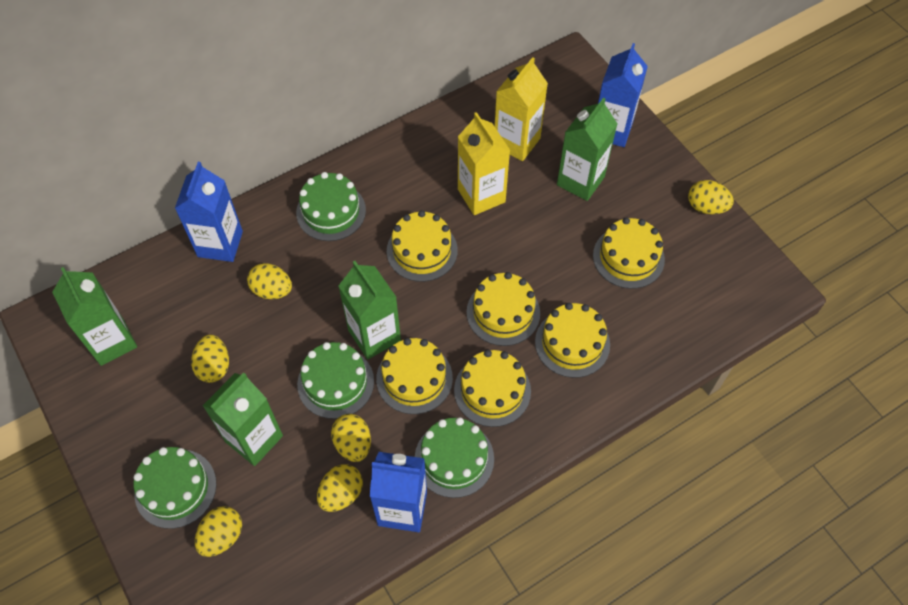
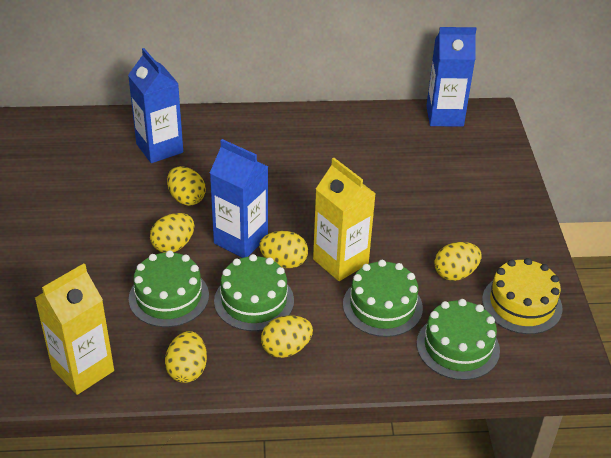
green carton: [52,267,137,366] [202,373,283,466] [338,261,401,359] [557,98,618,201] = 4 -> none = 0
yellow cake: [376,338,453,414] [387,210,458,282] [454,350,531,427] [467,272,540,346] [535,303,610,378] [593,217,665,289] = 6 -> [482,258,563,334] = 1

